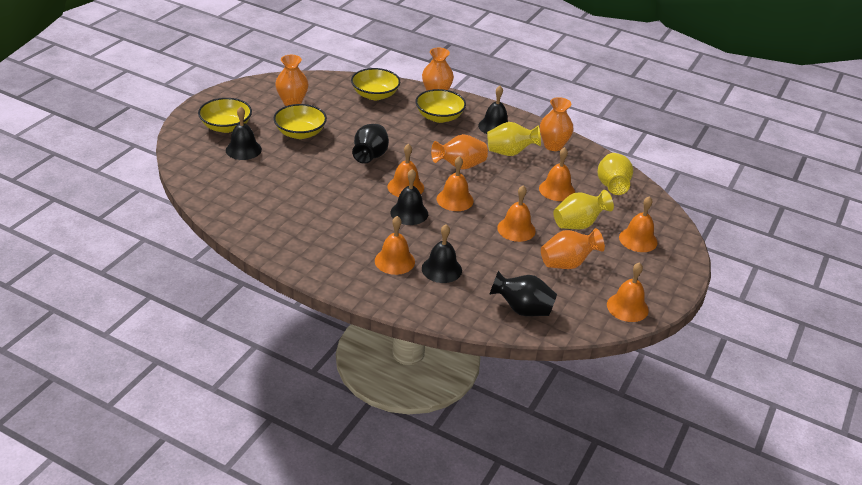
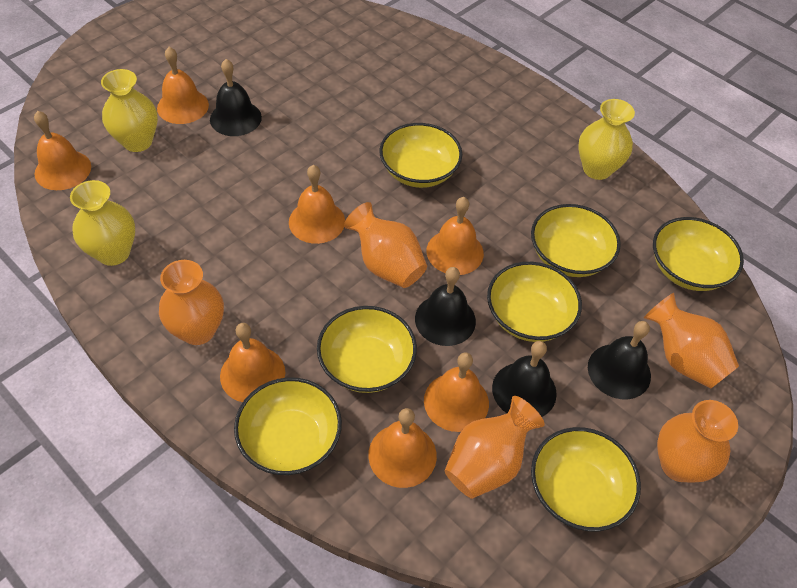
black vase: [352,124,389,164] [489,271,557,316] = 2 -> none = 0
yellow bowl: [198,98,252,133] [273,104,327,139] [351,68,400,100] [415,89,466,123] = 4 -> [234,377,342,475] [317,306,417,393] [379,123,462,188] [487,262,582,342] [531,204,621,277] [531,427,641,532] [653,217,744,291] = 7

